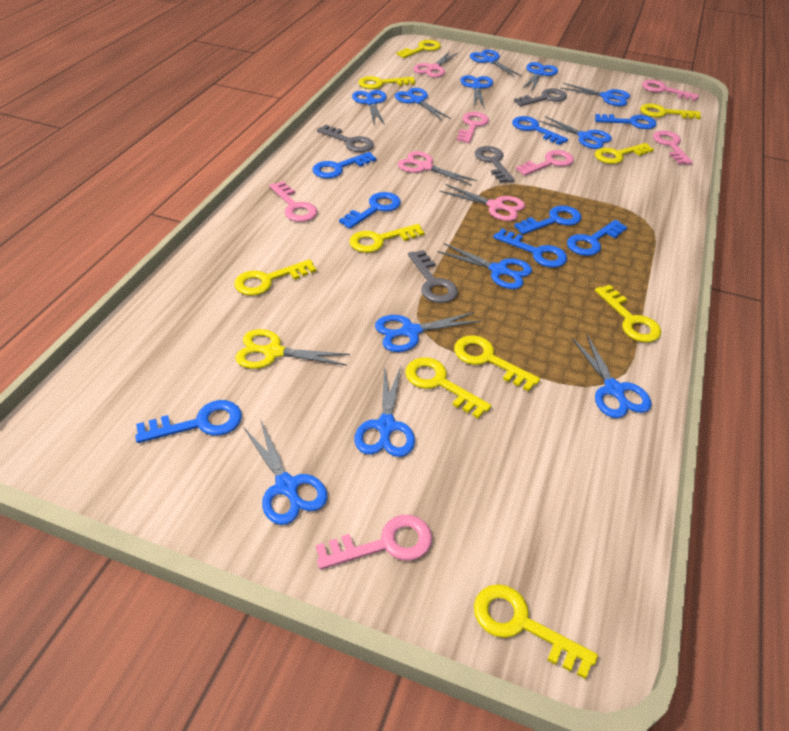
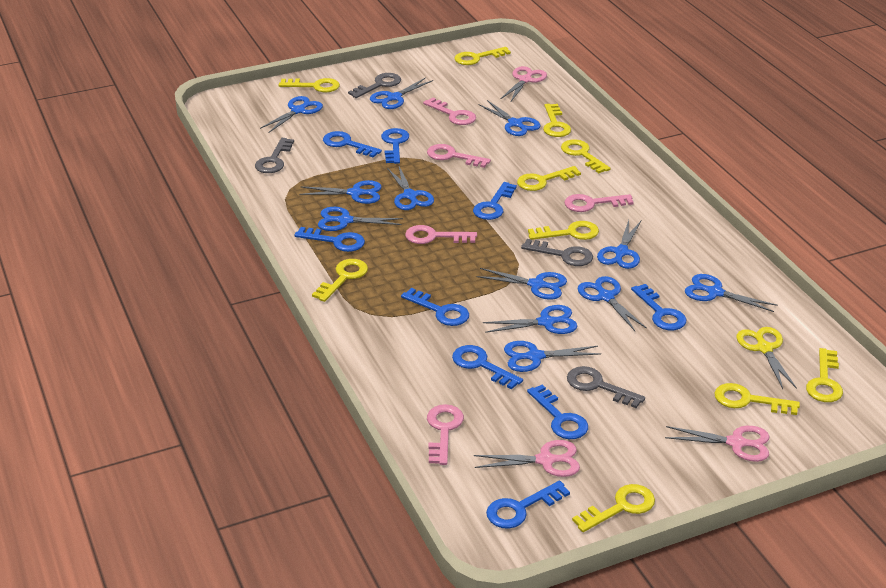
blue key: [135,400,242,443] [313,152,376,178] [339,192,401,229] [493,229,567,268] [512,116,568,145] [514,206,581,235] [567,220,627,256] [595,114,657,129] = 8 -> [294,227,365,252] [323,131,382,157] [381,128,409,164] [401,288,469,326] [452,345,523,389] [473,182,517,220] [486,481,570,529] [527,384,588,439] [631,284,687,330] = 9
pink key: [269,181,317,222] [316,515,432,570] [457,112,489,143] [516,150,574,176] [642,80,699,101] [653,130,693,165] = 6 -> [405,225,477,244] [423,98,476,125] [427,144,491,168] [427,404,464,465] [565,194,634,212] = 5

